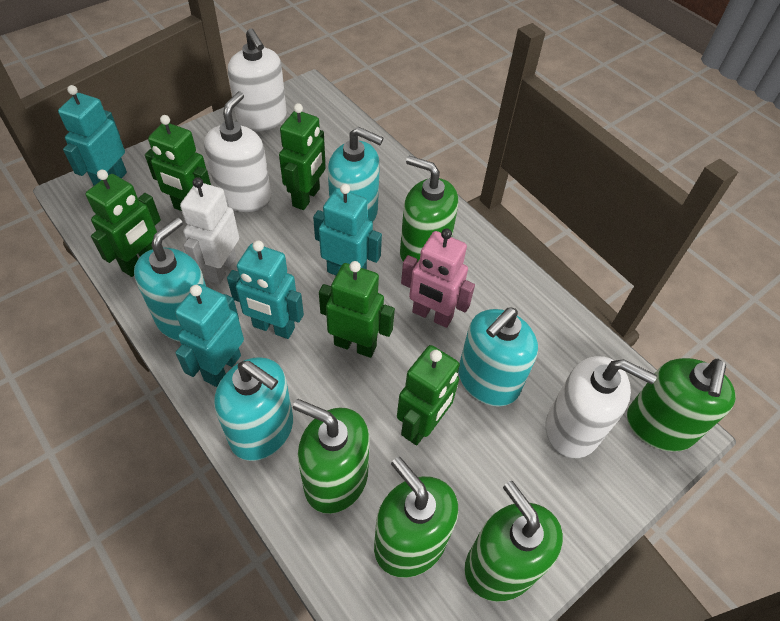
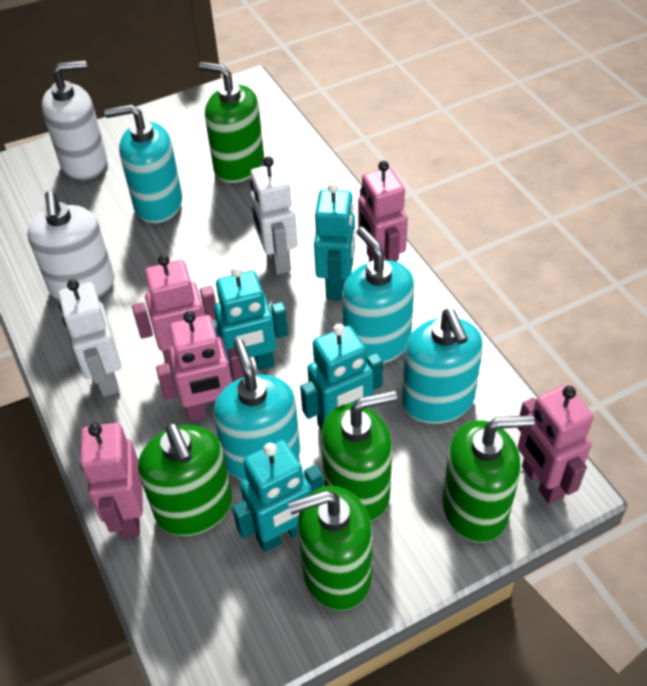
green robot: [85,170,161,277] [145,115,211,211] [279,103,326,210] [319,261,395,358] [397,345,460,445] = 5 -> none = 0
pink robot: [401,228,475,328] = 1 -> [80,423,143,538] [132,255,216,365] [156,311,244,421] [358,161,408,262] [518,385,593,504] = 5
white robot: [180,177,239,284] = 1 -> [58,279,121,397] [250,156,298,275] = 2
white soap dispenser: [204,91,271,212] [228,28,287,131] [546,356,657,458] = 3 -> [27,191,114,301] [42,60,107,180] = 2

